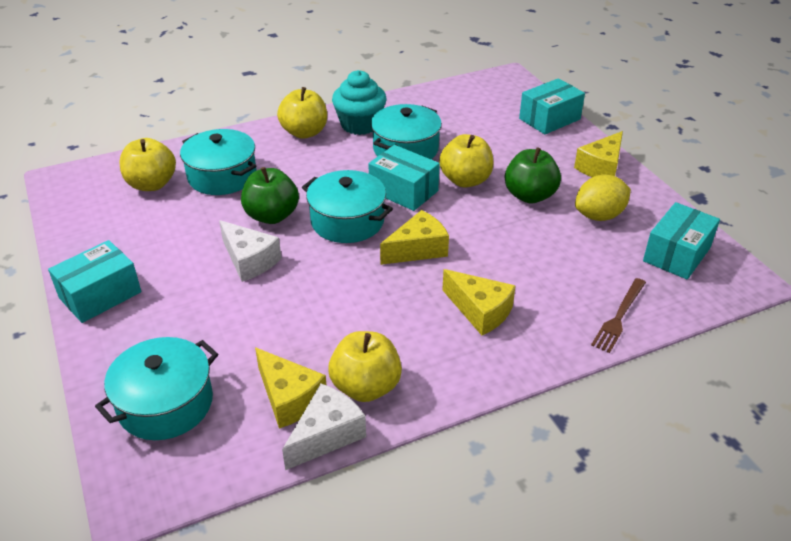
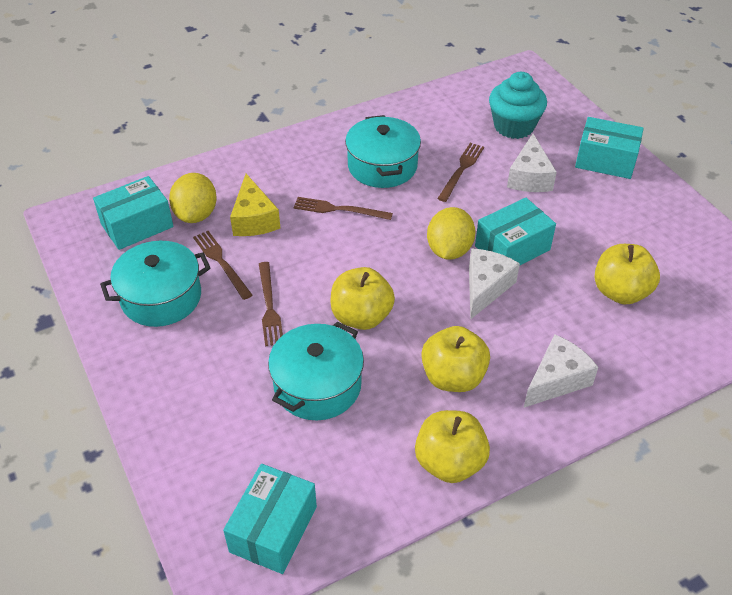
brown fork: [591,278,646,353] = 1 -> [193,231,252,300] [259,262,283,346] [294,197,393,220] [437,143,484,202] = 4
green apple: [241,167,299,224] [505,147,561,204] = 2 -> none = 0
turquoise pot: [95,337,218,440] [180,129,256,195] [302,170,393,243] [371,104,442,159] = 4 -> [100,241,211,327] [268,321,364,420] [345,115,421,188] = 3
white cheese: [219,220,281,282] [282,384,366,470] = 2 -> [469,248,520,319] [507,134,557,192] [524,334,598,408] = 3
yellow cheese: [255,347,326,429] [380,210,449,265] [442,269,516,335] [574,131,623,177] = 4 -> [230,174,280,236] = 1
yellow lemon: [575,174,631,221] = 1 -> [169,173,217,223] [427,207,475,260] = 2

